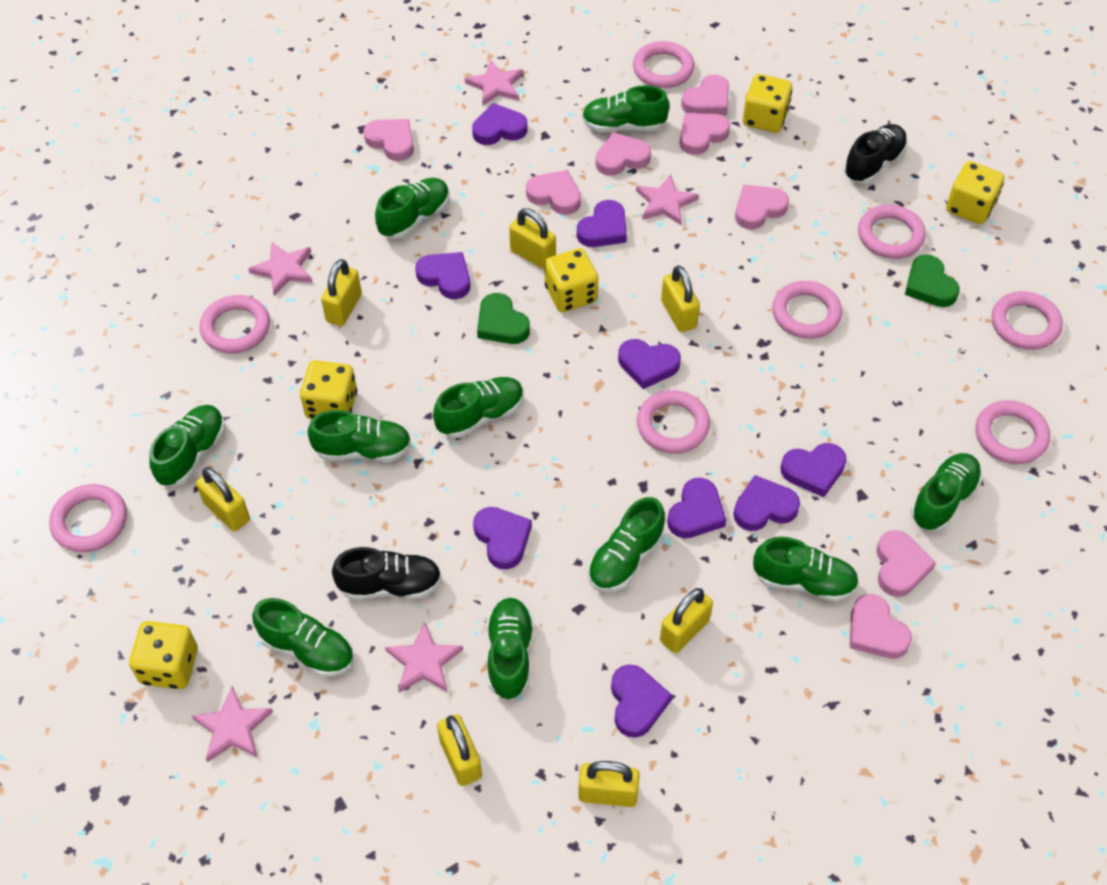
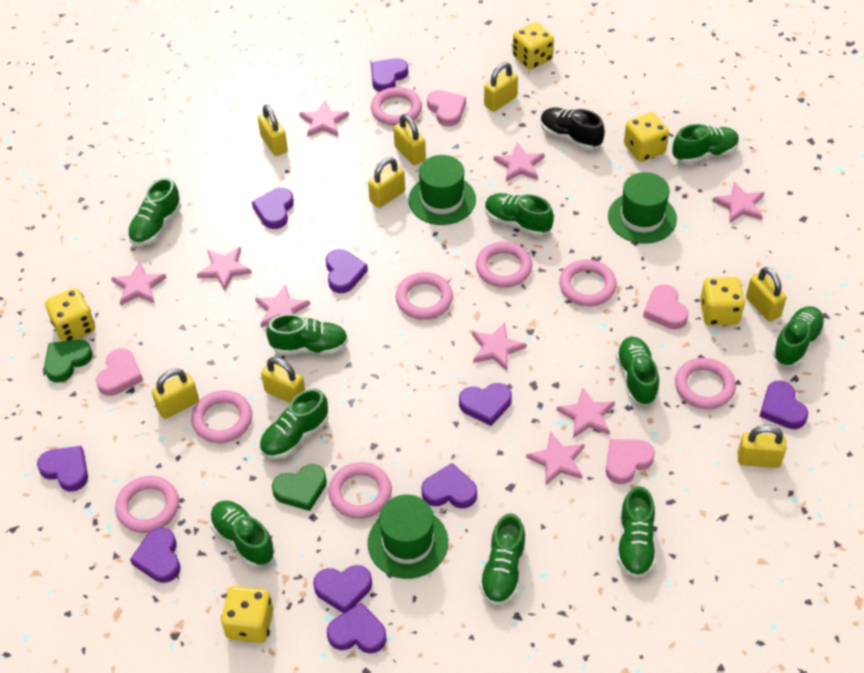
black shoe: [332,547,442,600] [844,124,908,184] = 2 -> [541,108,605,150] = 1
green hat: none = 0 -> [368,495,448,579] [408,155,476,225] [608,172,677,244] = 3
pink heart: [363,119,414,161] [526,170,581,215] [596,132,651,176] [680,113,730,155] [681,75,729,115] [735,184,789,229] [850,594,912,659] [876,530,936,597] = 8 -> [96,348,143,396] [427,90,466,126] [606,439,655,484] [643,284,689,329] = 4
pink star: [192,686,273,762] [248,241,313,296] [385,622,463,693] [465,60,523,106] [636,174,699,225] = 5 -> [111,261,167,306] [197,247,252,290] [255,284,310,328] [299,100,349,137] [472,322,527,371] [493,142,545,182] [526,431,585,485] [557,387,615,438] [712,182,764,223] = 9
purple heart: [415,252,470,299] [472,103,528,145] [473,507,532,569] [577,200,627,247] [611,665,672,738] [618,339,681,389] [667,478,726,538] [733,475,800,531] [780,443,847,497] = 9 -> [37,446,88,491] [130,527,180,583] [252,188,294,229] [313,565,372,613] [326,249,368,293] [327,602,387,653] [371,58,408,92] [421,463,477,509] [459,383,512,426] [759,380,808,429] = 10
yellow padlock: [196,467,250,531] [321,259,362,326] [437,714,482,786] [509,209,556,269] [578,761,640,807] [660,588,713,653] [661,265,700,332] = 7 -> [152,369,199,419] [258,105,288,156] [261,357,305,403] [368,158,405,208] [394,114,426,165] [484,62,518,112] [738,425,787,468] [746,267,787,322] = 8

